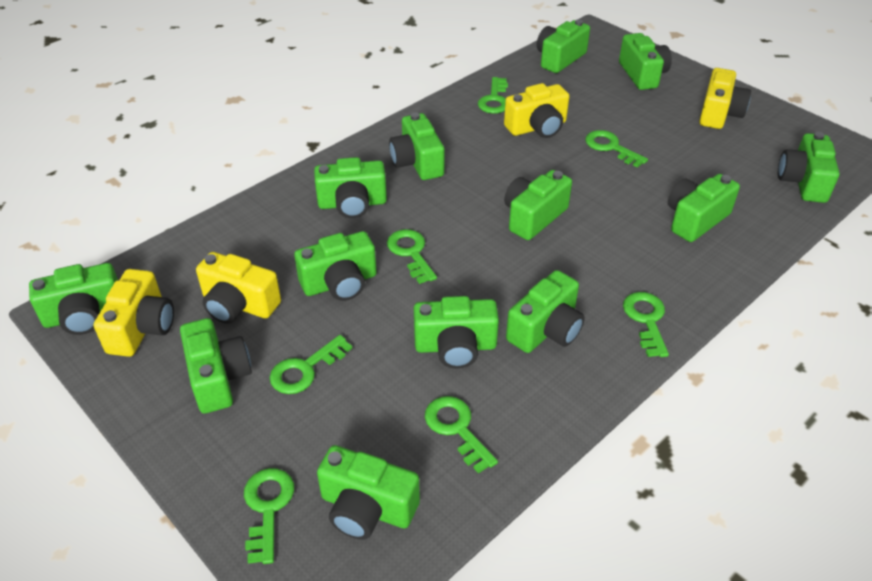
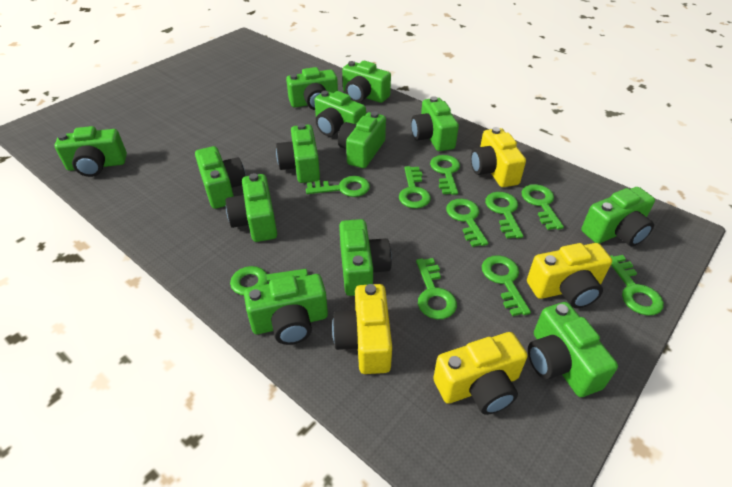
green key: [244,468,294,564] [270,335,352,394] [387,229,437,284] [425,396,498,474] [478,77,508,114] [585,130,648,168] [623,292,669,357] = 7 -> [230,266,308,296] [306,176,370,197] [399,166,431,208] [416,258,457,319] [430,155,460,195] [446,199,488,247] [482,255,531,316] [485,192,523,239] [521,184,564,230] [610,255,664,316] = 10

